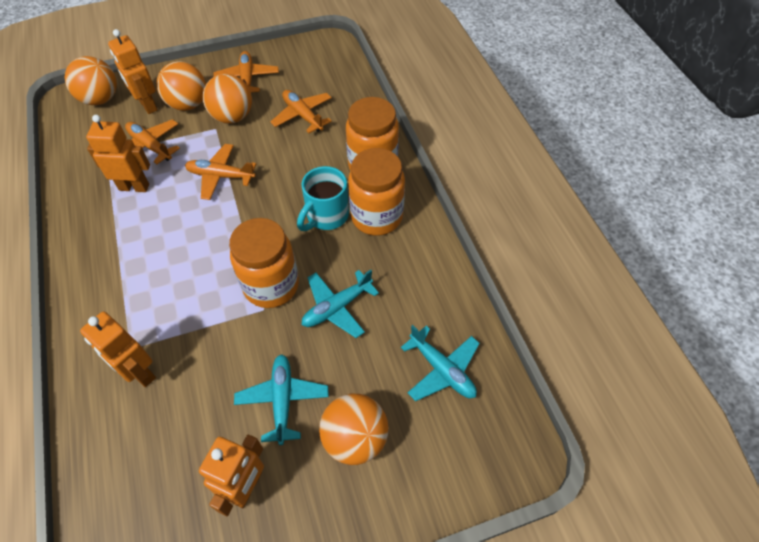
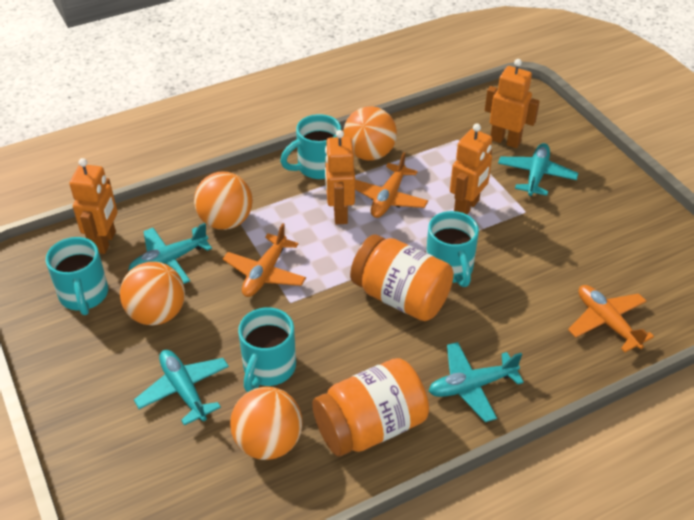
orange jar: [229,218,299,308] [346,97,399,171] [348,148,405,236] = 3 -> [312,358,429,457] [350,234,454,321] = 2
orange plane: [125,119,180,164] [185,144,256,200] [213,51,279,92] [270,90,332,133] = 4 -> [223,223,306,297] [355,152,428,218] [568,285,654,352] = 3
turquoise mug: [297,166,349,231] = 1 -> [46,237,108,315] [238,307,296,392] [280,114,341,179] [426,211,479,287] = 4
turquoise plane: [234,354,329,445] [302,270,379,338] [401,325,480,401] = 3 -> [128,223,212,284] [134,350,229,426] [429,342,524,422] [498,143,578,196] = 4

